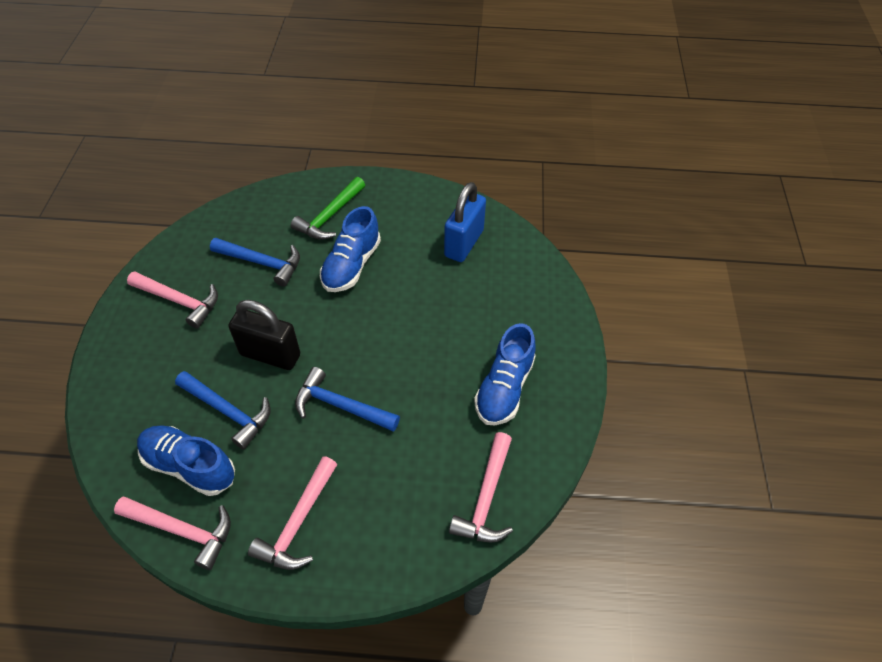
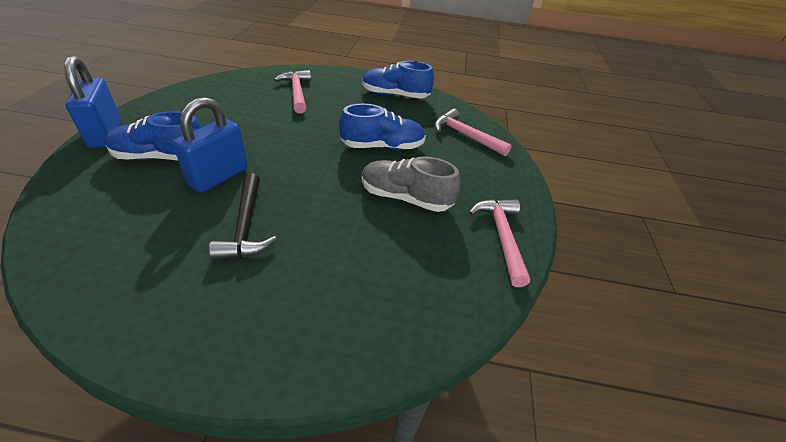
black hammer: none = 0 -> [209,173,277,260] = 1
black padlock: [228,300,300,370] = 1 -> none = 0
blue hammer: [175,371,270,450] [210,238,300,287] [295,367,400,432] = 3 -> none = 0
blue padlock: [444,182,486,262] = 1 -> [64,56,122,148] [173,97,248,193] = 2
green hammer: [291,177,365,240] = 1 -> none = 0
grey shoe: none = 0 -> [361,156,460,212] = 1
pink hammer: [114,497,231,570] [127,271,218,329] [248,456,337,570] [449,432,513,543] = 4 -> [274,70,311,114] [435,109,512,156] [469,199,530,287] = 3

